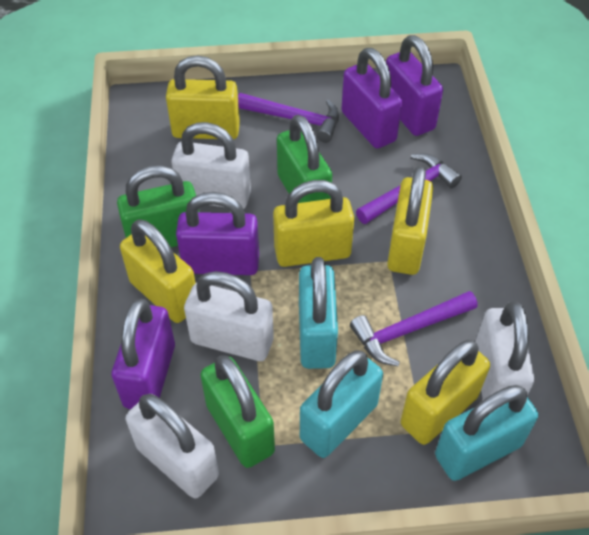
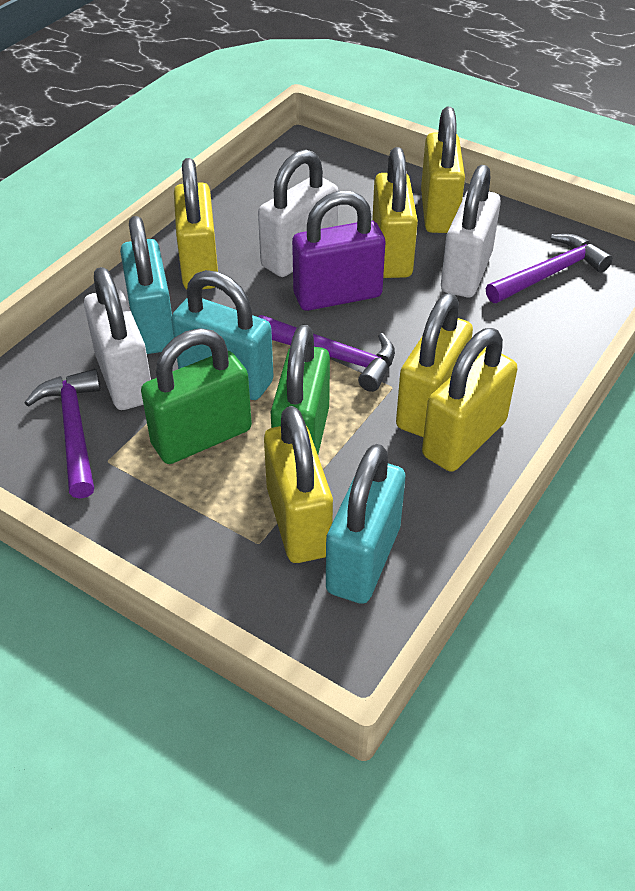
green padlock: [117,165,199,247] [200,355,275,468] [277,115,332,203] = 3 -> [141,328,252,464] [271,325,330,454] = 2
purple padlock: [112,298,175,409] [176,192,259,275] [341,48,402,149] [386,35,443,136] = 4 -> [292,191,385,311] = 1
white padlock: [126,394,219,498] [171,122,251,209] [184,271,274,361] [475,302,534,400] = 4 -> [84,267,151,410] [258,149,338,277] [441,165,501,297] = 3
yellow padlock: [120,220,195,323] [166,56,240,139] [273,180,354,267] [387,166,433,275] [401,340,490,445] = 5 -> [174,158,218,289] [264,406,333,563] [372,147,418,278] [396,293,473,437] [421,107,465,233] [422,328,518,472] = 6

